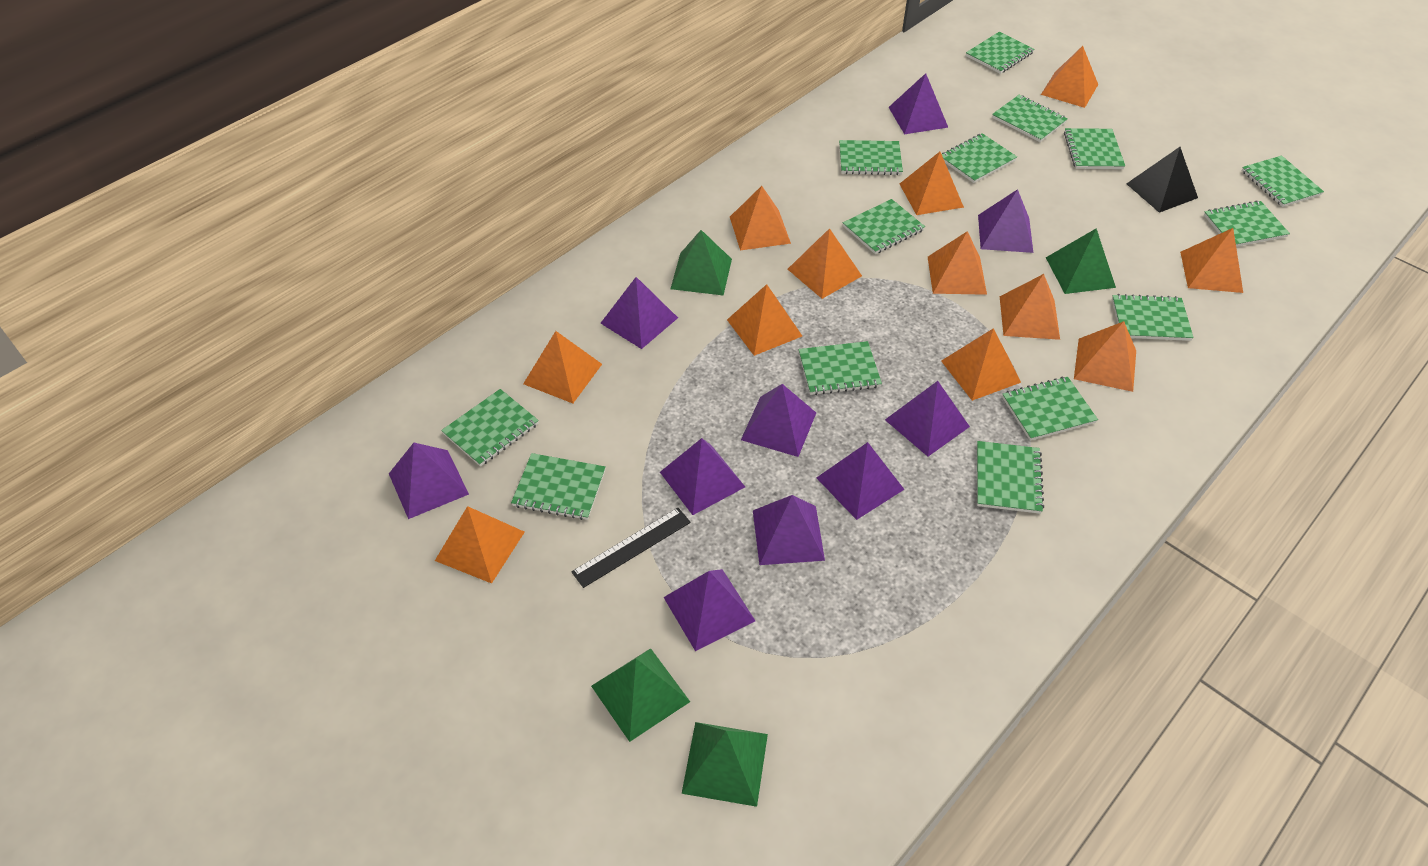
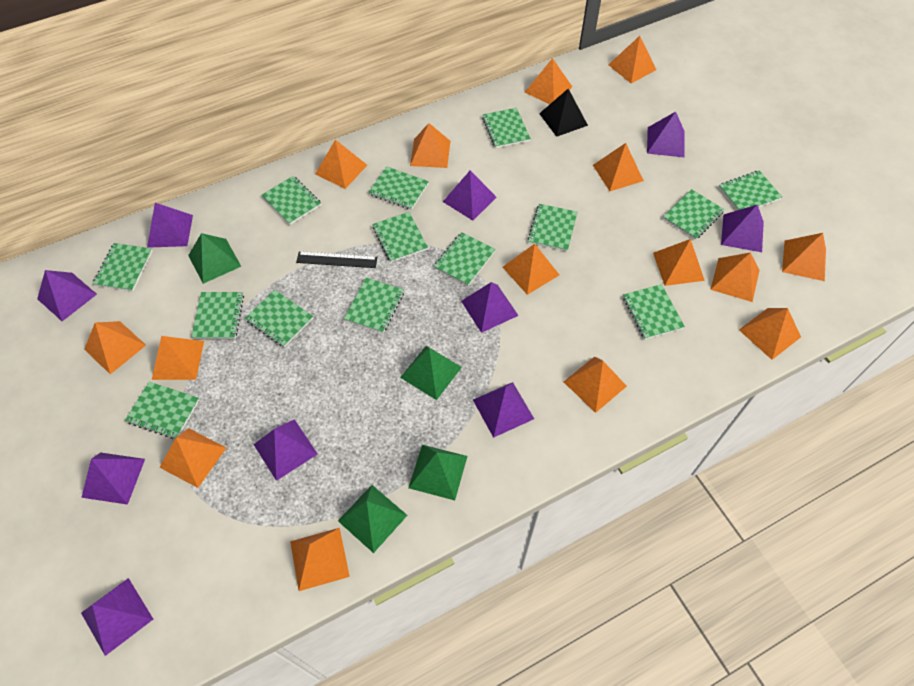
orange pyramid: [435,506,525,584] [523,331,602,403] [727,284,802,356] [730,186,791,251] [788,228,862,299] [900,152,964,215] [928,231,987,295] [941,328,1021,401] [1000,274,1060,340] [1041,46,1098,108] [1074,321,1136,392] [1180,228,1243,293] = 12 -> [84,321,146,374] [152,336,204,380] [159,428,226,488] [290,528,350,591] [315,140,367,189] [410,123,450,168] [503,244,559,295] [525,58,572,105] [564,356,627,413] [593,143,644,191] [608,36,656,84] [653,239,705,286] [710,253,760,302] [739,308,801,360] [782,233,826,281] = 15

